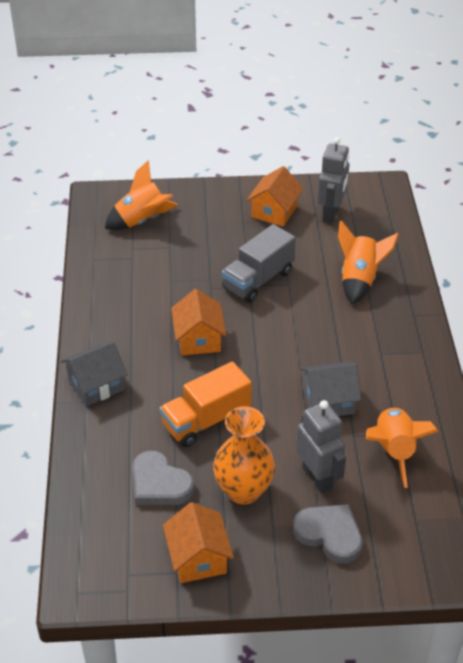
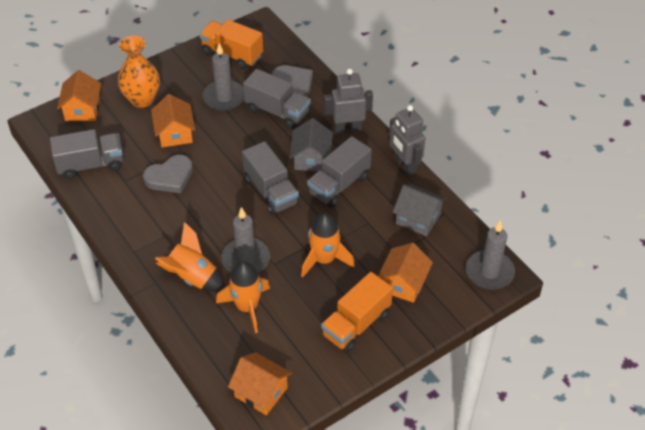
grey candle: none = 0 -> [203,43,244,111] [222,207,270,273] [466,220,515,290] = 3
grey truck: [222,224,296,303] = 1 -> [50,129,123,179] [242,141,299,215] [243,69,311,129] [307,136,372,207] = 4
orange house: [163,502,234,583] [171,289,226,355] [247,166,303,227] = 3 -> [57,70,101,121] [151,94,195,147] [228,352,292,415] [378,243,433,303] = 4
orange truck: [159,361,252,447] = 1 -> [199,20,263,69] [321,272,393,353] = 2

